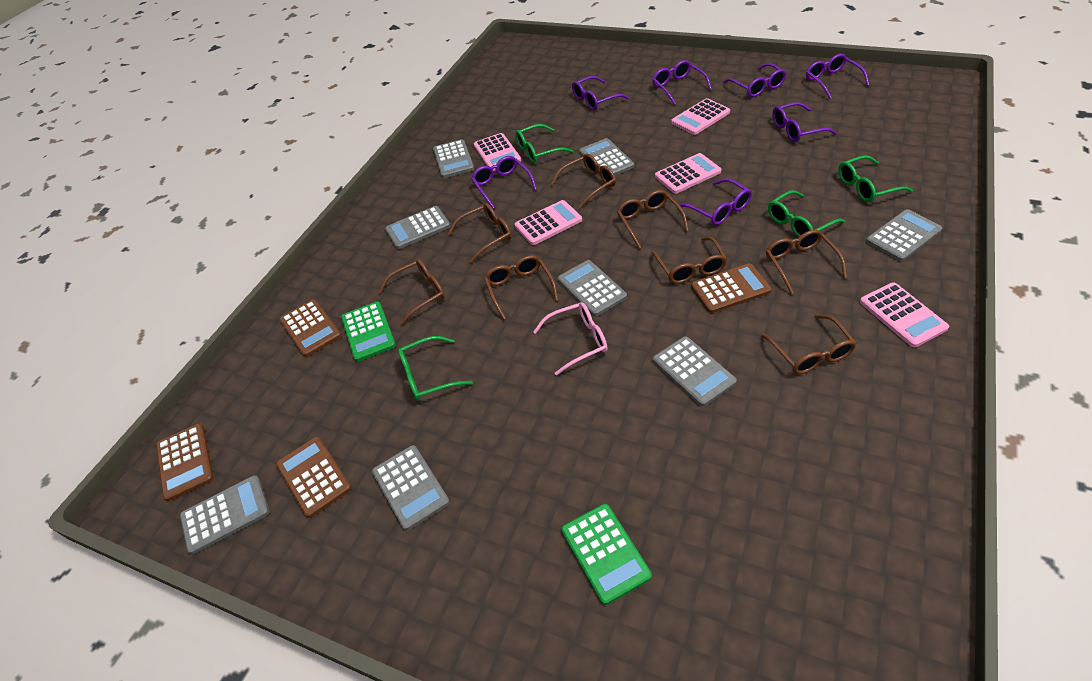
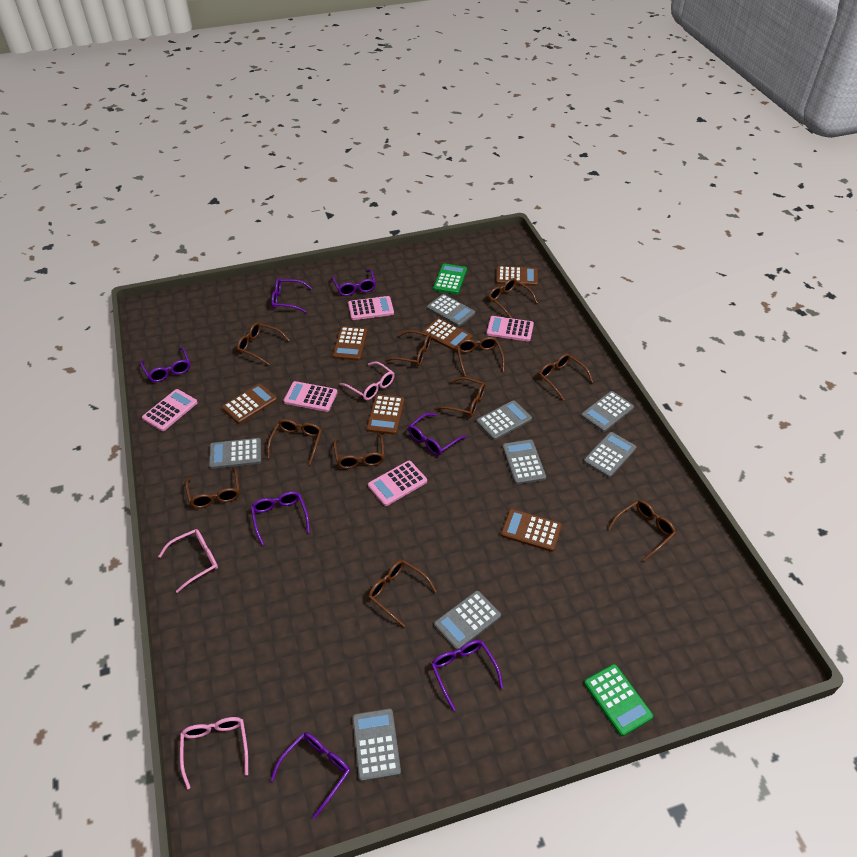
brown calculator: [156,423,214,501] [276,437,352,518] [279,299,342,357] [691,263,772,313] = 4 -> [222,383,277,424] [333,326,368,360] [367,394,405,435] [422,318,473,352] [496,266,538,286] [501,509,562,552] = 6
brown glasses: [378,259,445,325] [448,203,512,263] [484,255,558,320] [551,154,616,208] [617,190,689,248] [651,237,727,284] [761,314,857,374] [766,230,847,294] = 8 -> [185,467,239,508] [237,322,289,365] [267,419,322,465] [333,434,385,469] [368,560,437,627] [385,330,431,366] [435,377,486,417] [457,337,505,376] [488,278,538,318] [539,353,593,400] [608,500,676,561] = 11
green glasses: [398,336,473,401] [515,124,573,163] [768,190,845,237] [838,155,913,202] = 4 -> none = 0
pink glasses: [533,302,608,376] = 1 -> [158,529,218,593] [180,717,248,789] [340,361,394,400] = 3

